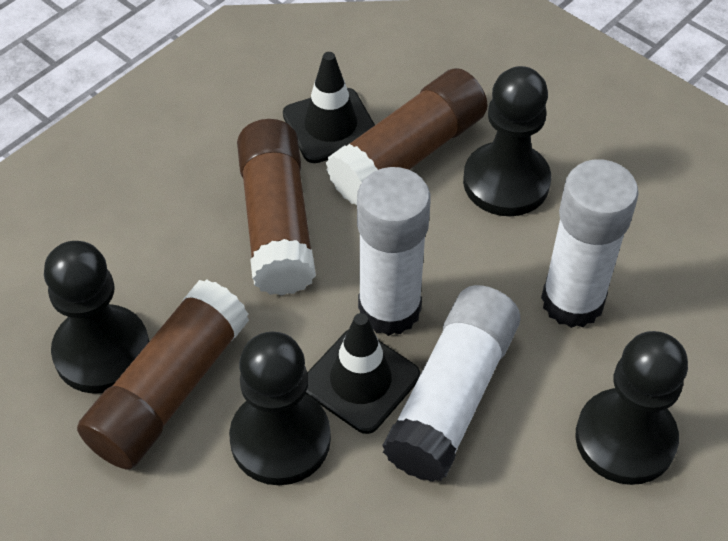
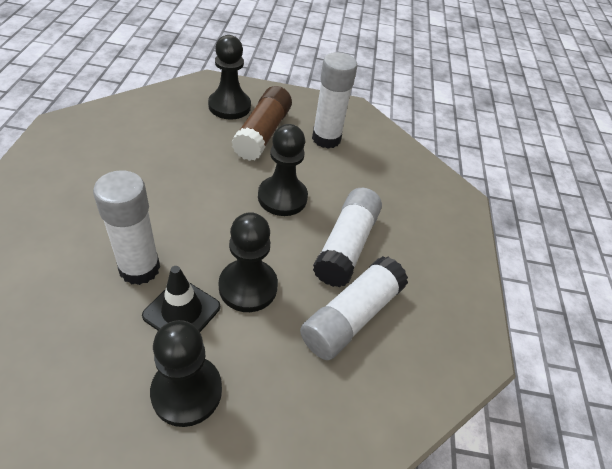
black traffic cone: [283,52,375,163] [305,313,420,434] = 2 -> [142,266,220,332] = 1
brown glue stick: [77,279,249,470] [237,119,316,296] [326,68,488,205] = 3 -> [231,86,292,161] = 1
white glue stick: [357,167,431,336] [382,285,520,482] [541,159,639,328] = 3 -> [93,170,160,285] [300,256,408,360] [312,52,357,148] [313,188,382,287] = 4

